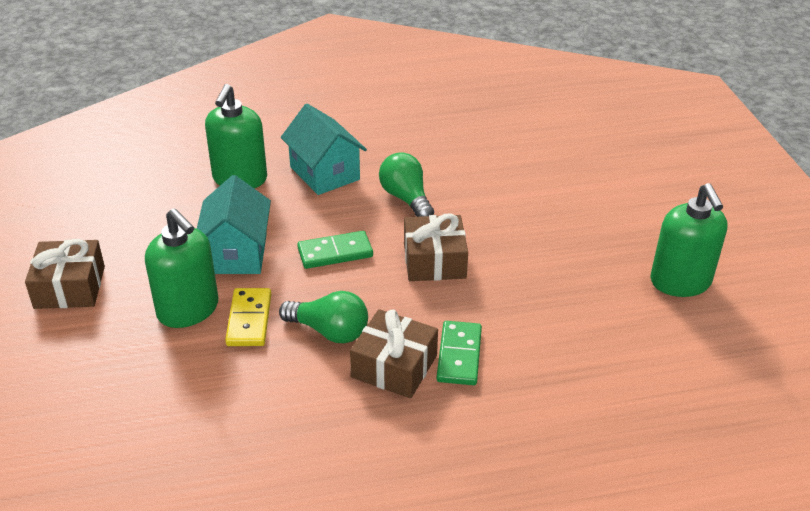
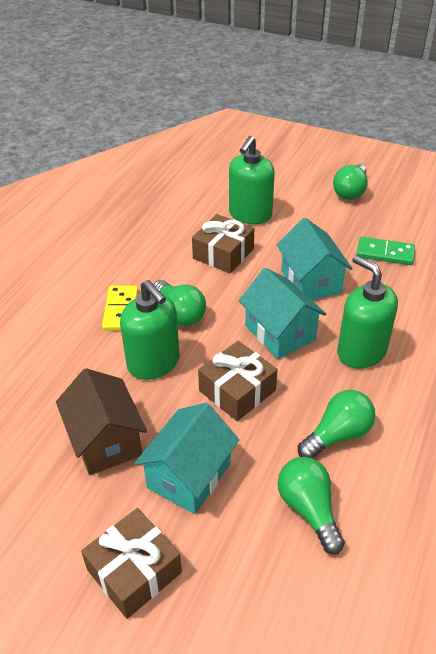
brown house: none = 0 -> [56,368,147,475] = 1
green domino: [297,231,373,269] [436,321,482,385] = 2 -> [357,237,415,265] = 1
green light bulb: [279,291,368,343] [379,152,434,217] = 2 -> [154,280,206,326] [278,457,345,554] [298,390,376,458] [333,164,368,200] = 4
turquoise house: [197,175,271,274] [281,104,367,195] = 2 -> [134,403,239,514] [239,268,326,359] [277,218,353,300] = 3

